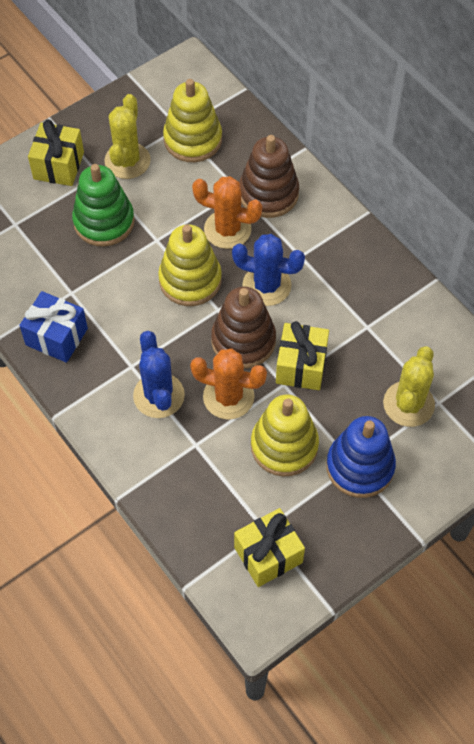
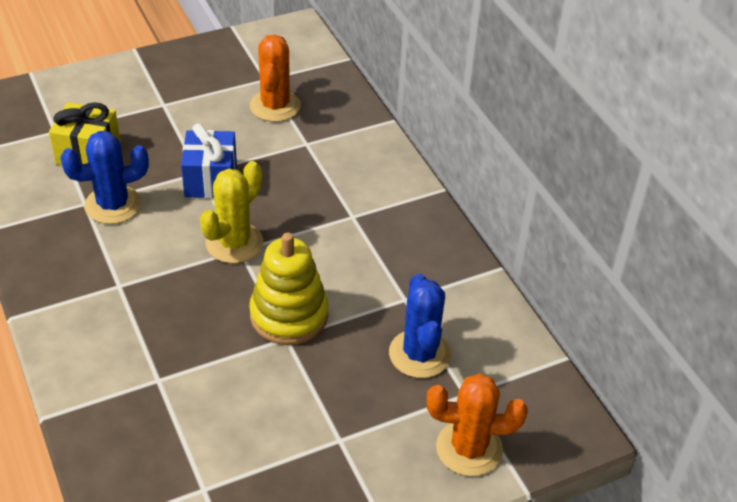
blue stacking toy: [326,416,396,498] = 1 -> none = 0
brown stacking toy: [211,287,276,369] [239,135,299,218] = 2 -> none = 0
green stacking toy: [72,164,135,247] = 1 -> none = 0
yellow cactus: [104,94,151,179] [383,346,435,427] = 2 -> [200,161,263,263] = 1
yellow gift: [28,119,84,186] [234,508,305,587] [276,321,329,390] = 3 -> [49,102,121,165] = 1
yellow stacking toy: [158,224,222,306] [163,79,222,162] [251,395,319,477] = 3 -> [249,233,329,345] = 1

